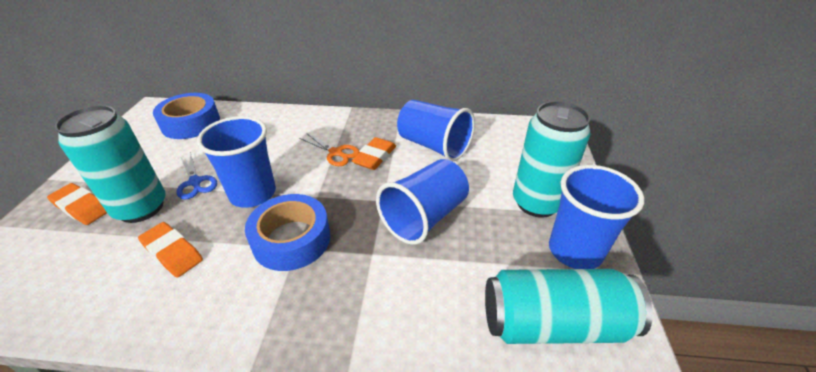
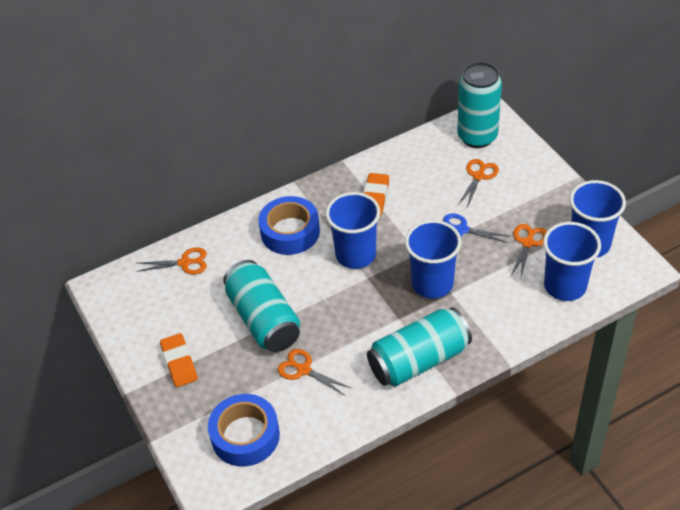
orange eraser: [47,183,107,225] [138,222,203,278] [352,137,396,170] = 3 -> [160,333,198,387] [363,173,389,216] = 2
orange scissors: [299,133,359,166] = 1 -> [136,247,207,274] [278,349,351,395] [458,159,499,208] [511,224,547,277] = 4

